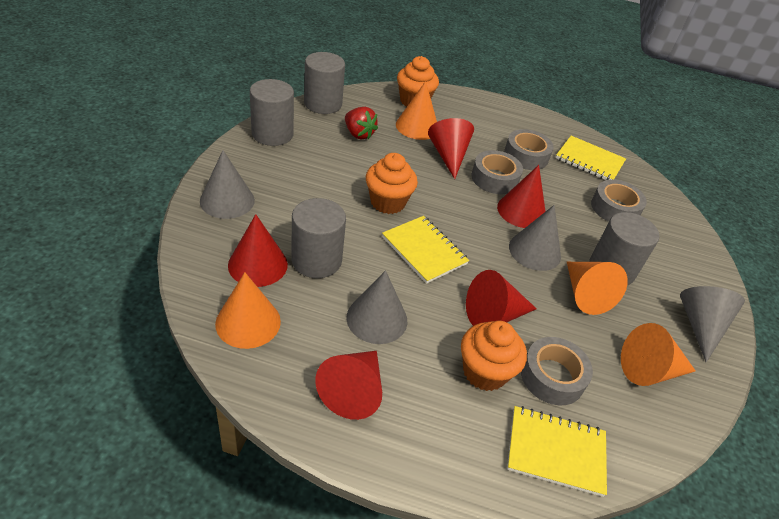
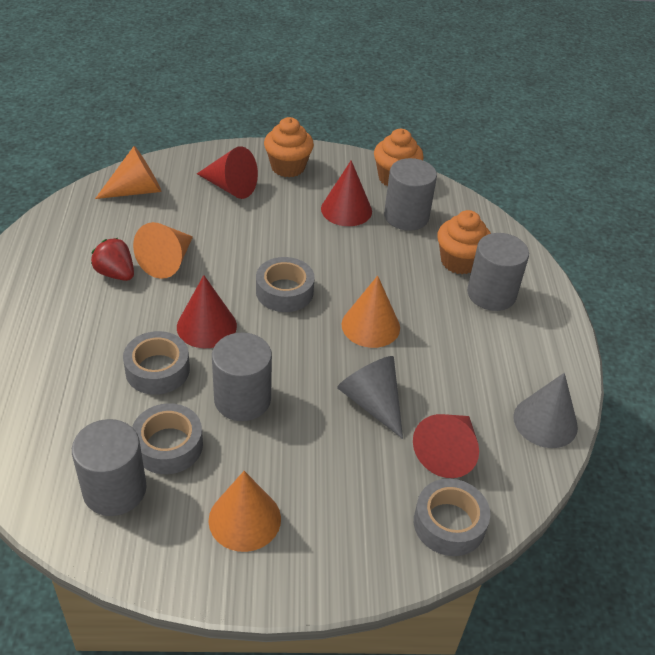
grey cone: [200,150,255,219] [346,270,407,344] [509,205,561,271] [680,286,745,362] = 4 -> [337,356,403,439] [513,373,578,448] = 2
red cone: [228,214,288,287] [315,351,382,420] [428,118,474,179] [466,270,537,326] [497,165,546,228] = 5 -> [177,275,237,348] [197,146,258,199] [321,160,372,226] [413,414,479,478] = 4
yellow notebook: [382,216,469,284] [507,406,607,497] [556,136,626,180] = 3 -> none = 0

